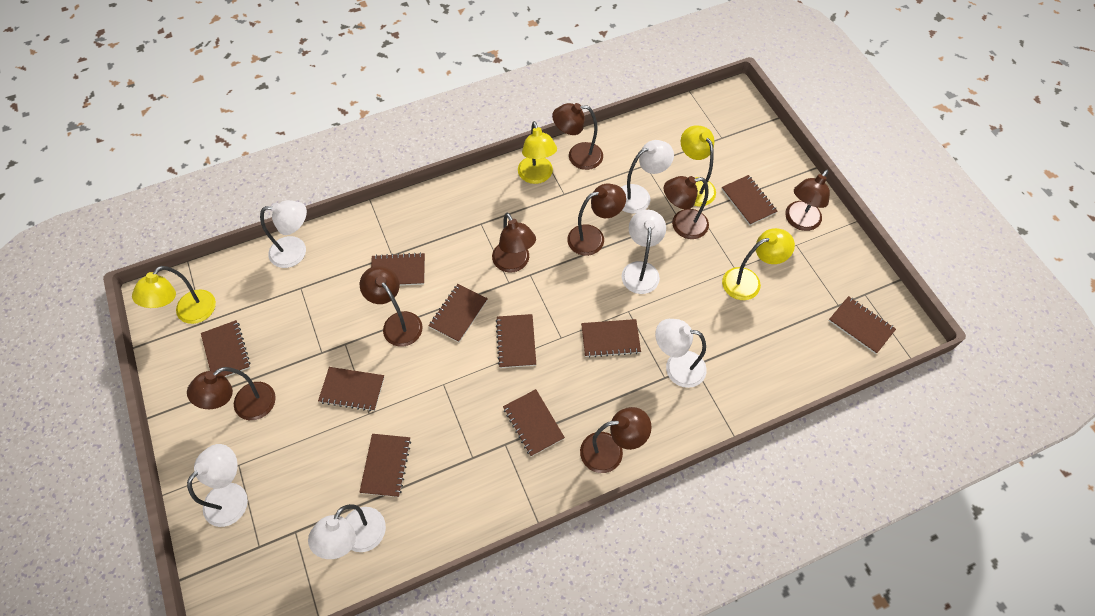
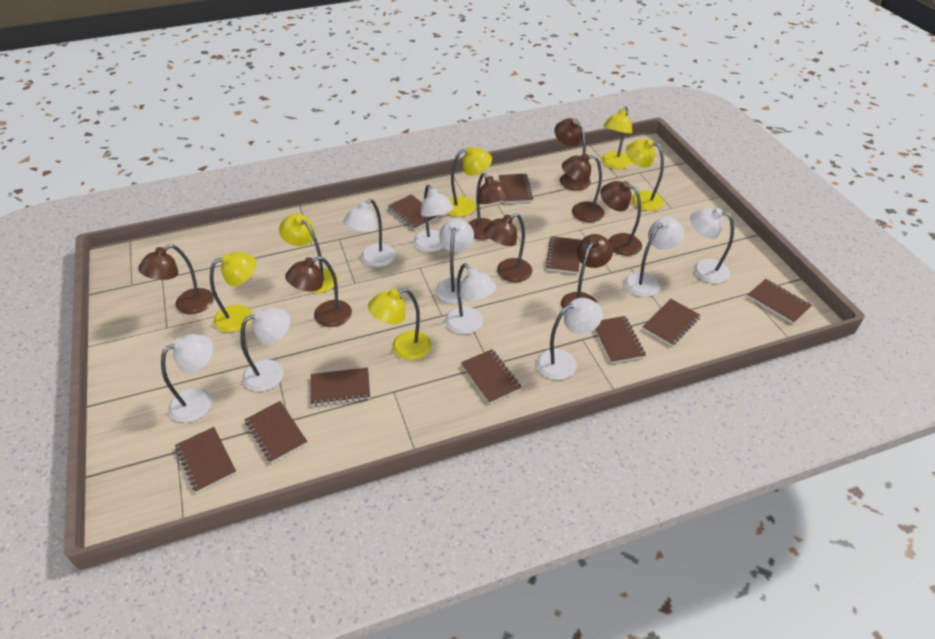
white lamp: [187,444,248,527] [260,200,307,268] [308,504,386,559] [621,140,674,213] [622,210,666,294] [655,319,707,388] = 6 -> [161,334,213,422] [240,307,290,391] [343,199,396,267] [413,185,454,252] [436,219,474,303] [445,264,496,334] [537,298,603,380] [624,217,684,297] [690,208,734,283] = 9
yellow lamp: [132,266,216,324] [518,121,557,184] [681,126,716,206] [722,228,795,300] = 4 -> [210,252,256,332] [279,214,338,293] [368,288,431,360] [447,146,492,217] [602,106,632,169] [626,139,664,211] = 6

